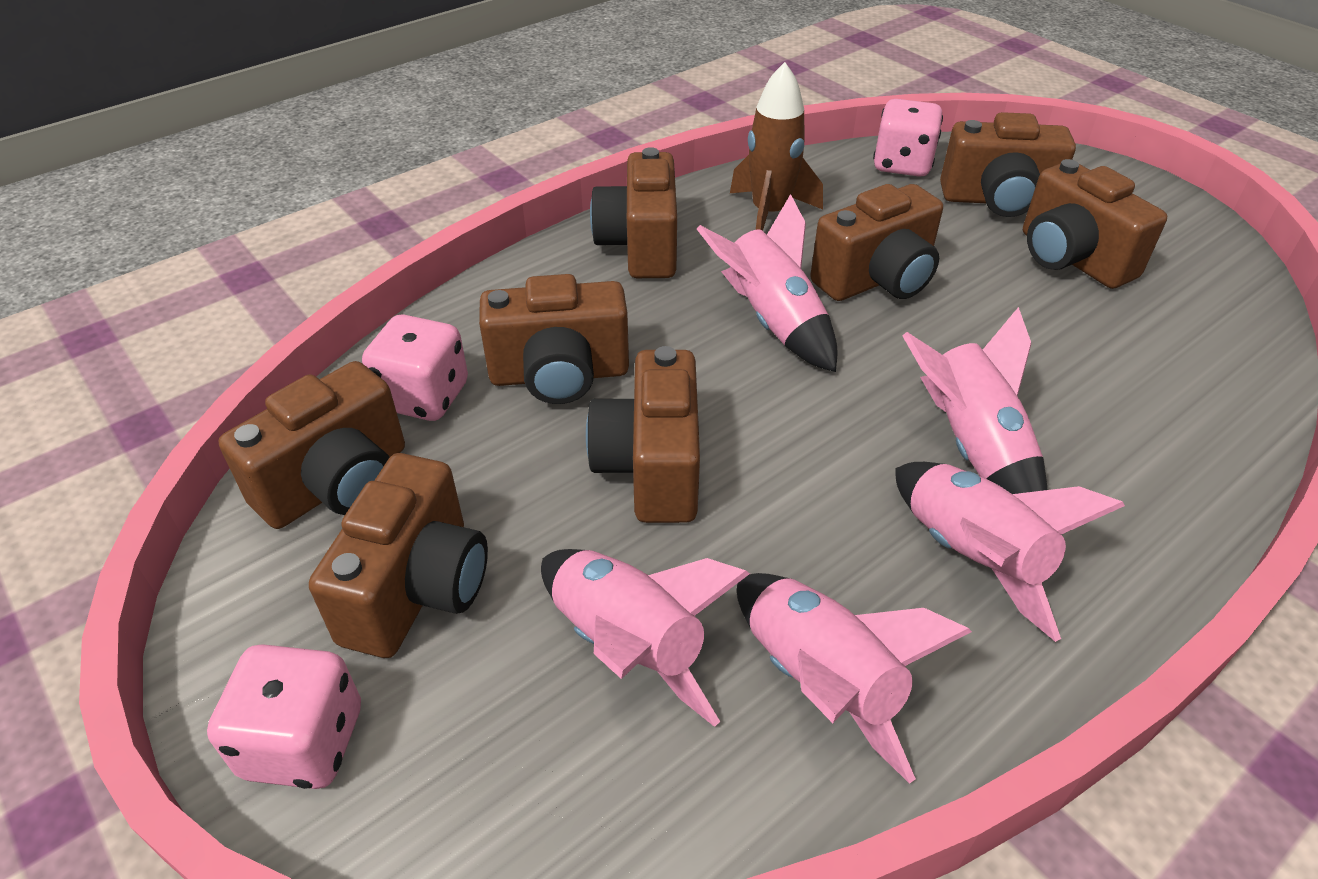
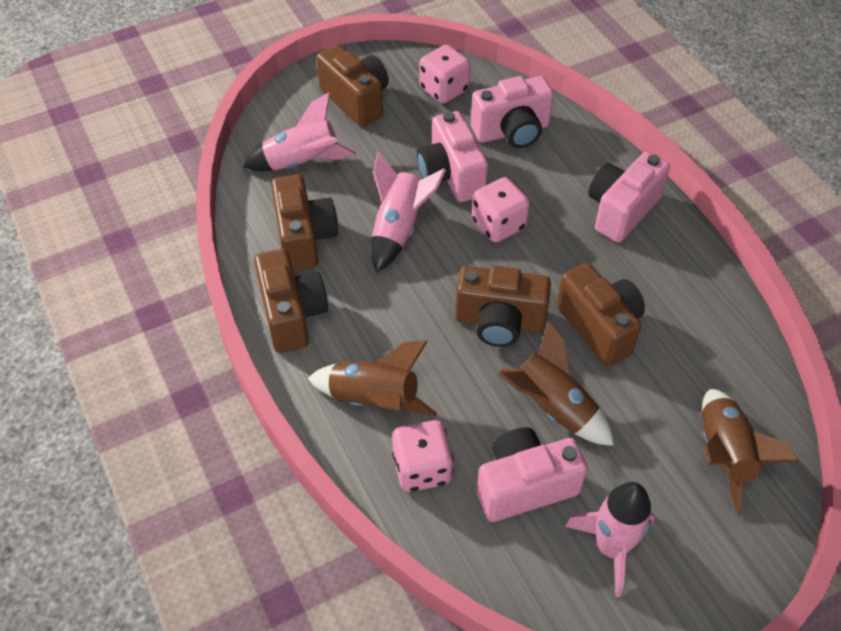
brown camera: [218,361,405,529] [309,453,488,658] [479,274,629,404] [586,346,700,523] [590,147,677,278] [810,184,943,301] [940,112,1076,217] [1023,159,1167,289] = 8 -> [254,249,328,353] [271,174,338,271] [316,44,389,127] [455,266,551,347] [556,263,645,367] = 5
brown rocket: [730,62,823,231] = 1 -> [308,340,437,416] [499,321,614,446] [702,389,799,516] = 3
pink camera: none = 0 -> [417,111,488,202] [471,76,554,148] [477,427,588,522] [588,152,670,243] = 4
pink rocket: [541,549,750,727] [697,194,837,372] [737,573,972,784] [895,462,1125,642] [902,307,1047,494] = 5 -> [242,92,356,171] [371,151,446,273] [564,482,654,597] = 3

